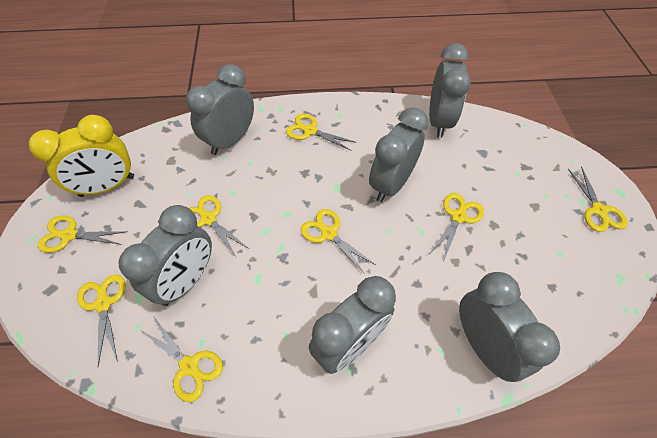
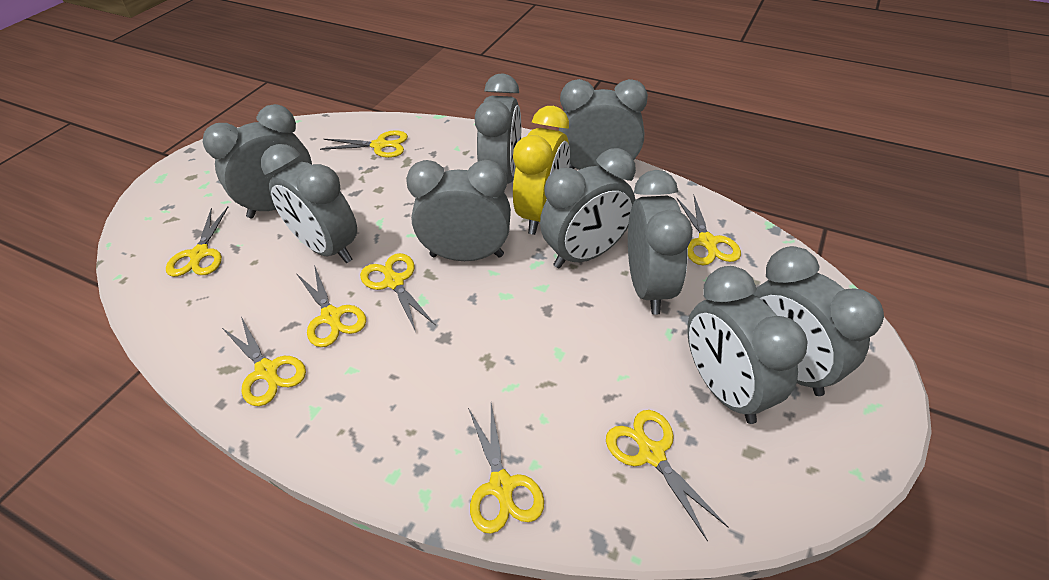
grey clock: [118,205,212,306] [186,64,254,155] [309,276,396,374] [369,107,428,202] [429,43,471,138] [459,272,560,382] = 6 -> [203,104,312,218] [261,144,357,263] [406,160,511,261] [475,73,521,184] [540,148,636,268] [559,79,648,170] [628,170,693,315] [687,266,808,424] [753,246,884,396] = 9

